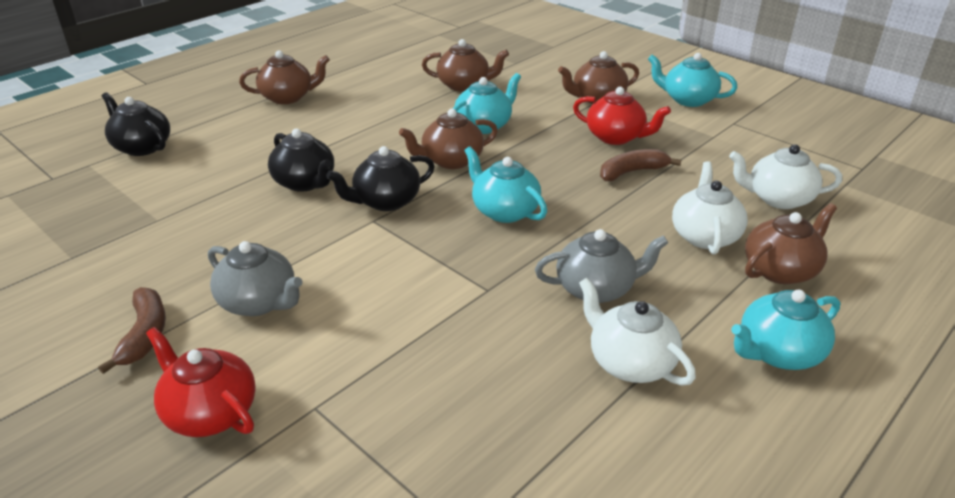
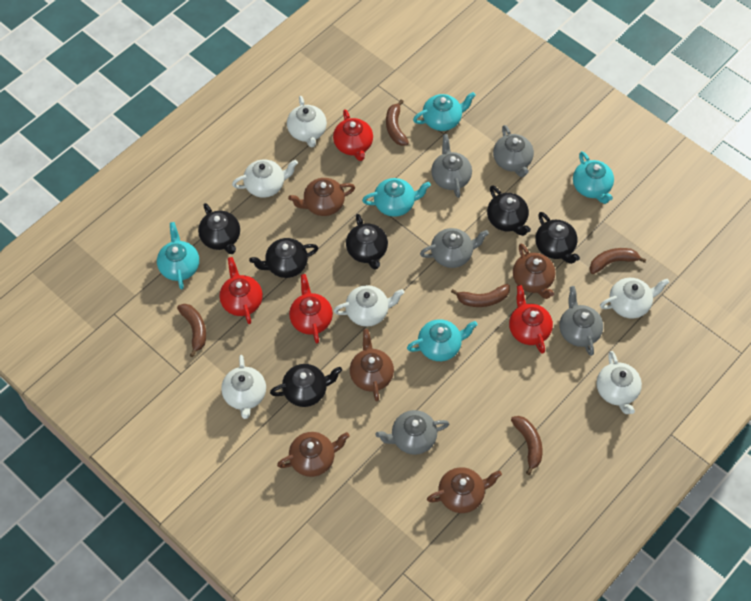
black teapot: [102,92,170,156] [268,129,334,192] [326,146,435,211] = 3 -> [198,203,240,254] [249,238,318,278] [270,364,342,407] [346,214,388,269] [487,185,531,236] [535,212,580,264] = 6
brown banana: [98,287,166,374] [600,149,681,181] = 2 -> [177,304,206,357] [386,99,409,146] [451,284,510,307] [511,416,542,475] [589,248,647,274] = 5
grey teapot: [208,241,303,316] [535,229,668,303] = 2 -> [376,410,449,455] [420,228,489,268] [431,134,472,198] [493,125,534,177] [559,286,603,356] = 5
red teapot: [146,327,256,437] [573,87,671,145] = 2 -> [220,257,263,324] [289,274,333,343] [333,109,373,161] [509,285,553,354] = 4
turquoise teapot: [453,73,521,134] [464,146,547,223] [648,53,737,107] [731,289,840,370] = 4 -> [157,222,199,290] [362,178,431,217] [407,319,478,361] [413,92,476,131] [573,151,614,204] = 5
white teapot: [579,278,696,386] [672,161,748,255] [729,144,842,209] = 3 -> [221,355,266,419] [232,159,298,198] [287,96,327,148] [334,285,405,327] [597,351,642,414] [600,278,669,318] = 6

